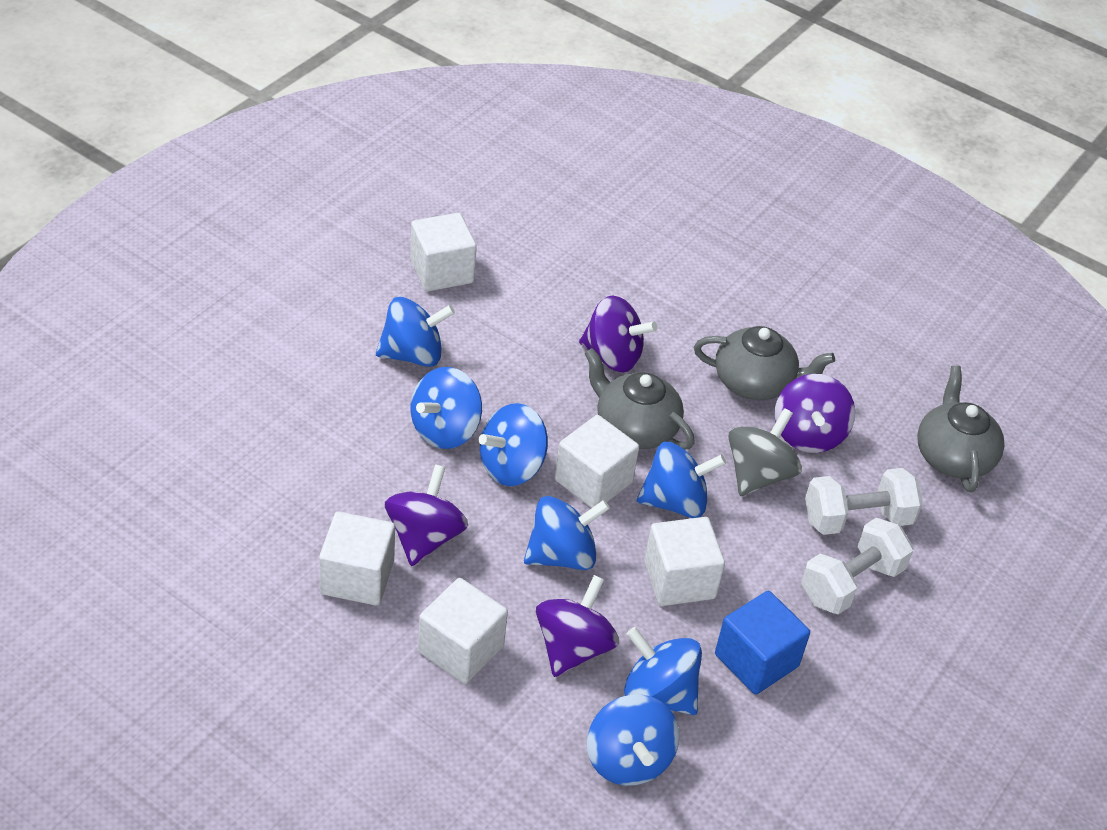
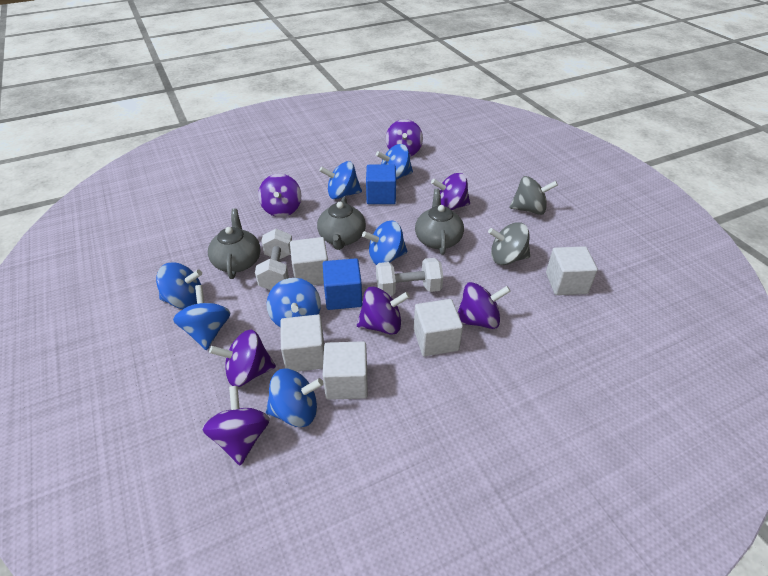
blue cube: [715,591,810,695] = 1 -> [323,258,362,310] [366,165,396,204] = 2
grey spinning top: [728,408,802,496] = 1 -> [488,222,530,265] [509,176,558,215] = 2
purple spinning top: [385,464,468,566] [536,575,619,677] [579,295,657,372] [775,374,855,453] = 4 -> [202,386,270,466] [209,330,276,387] [258,174,301,217] [357,287,410,335] [386,119,423,157] [431,173,470,210] [458,282,511,329] = 7

